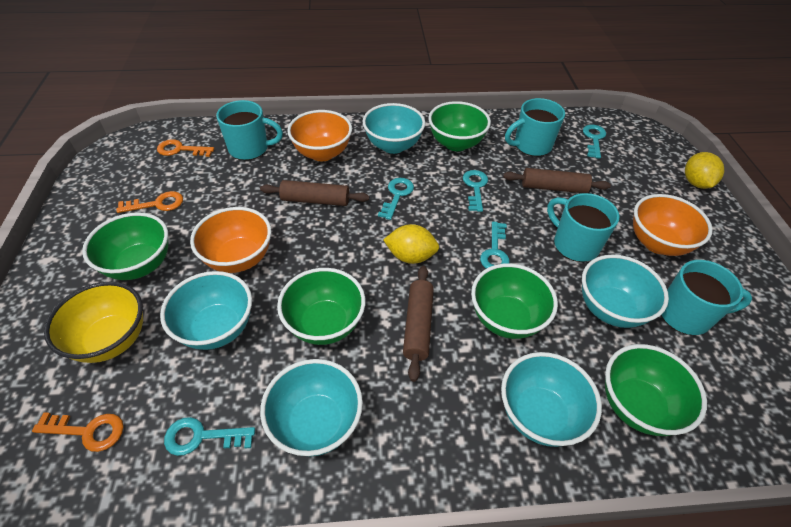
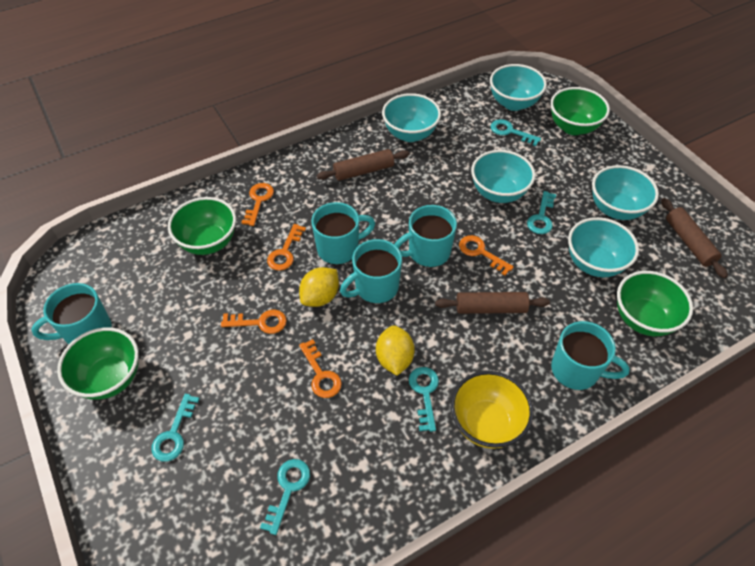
green bowl: [82,213,168,280] [277,268,365,345] [428,101,491,151] [471,263,558,339] [605,344,707,436] = 5 -> [57,327,139,400] [168,197,236,255] [550,87,610,135] [617,271,693,336] = 4
orange bowl: [190,207,271,273] [287,110,352,161] [633,194,713,256] = 3 -> none = 0
orange key: [32,412,124,452] [116,191,183,213] [157,139,214,157] = 3 -> [221,309,287,334] [241,183,274,226] [267,224,306,271] [299,339,342,398] [459,235,514,276] = 5
turquoise mug: [216,100,283,160] [505,98,565,156] [547,193,619,262] [661,260,752,335] = 4 -> [31,283,112,344] [312,202,375,264] [340,239,402,303] [394,205,457,267] [551,321,630,390] = 5

